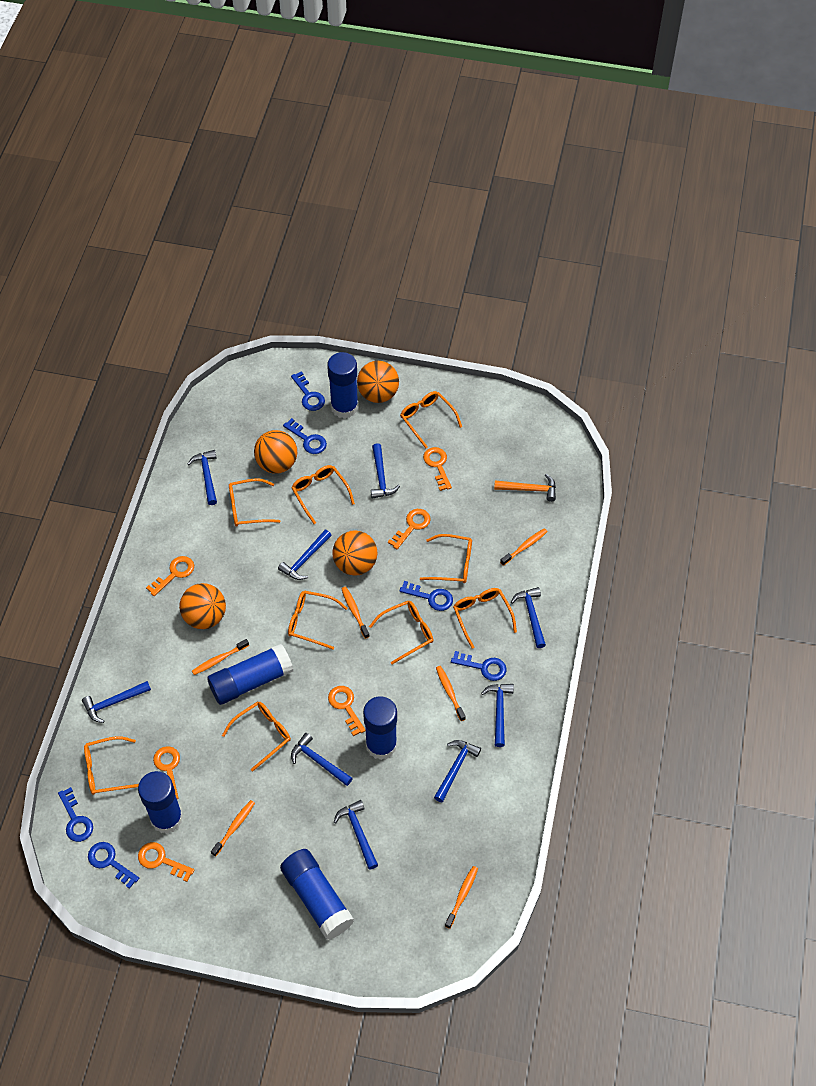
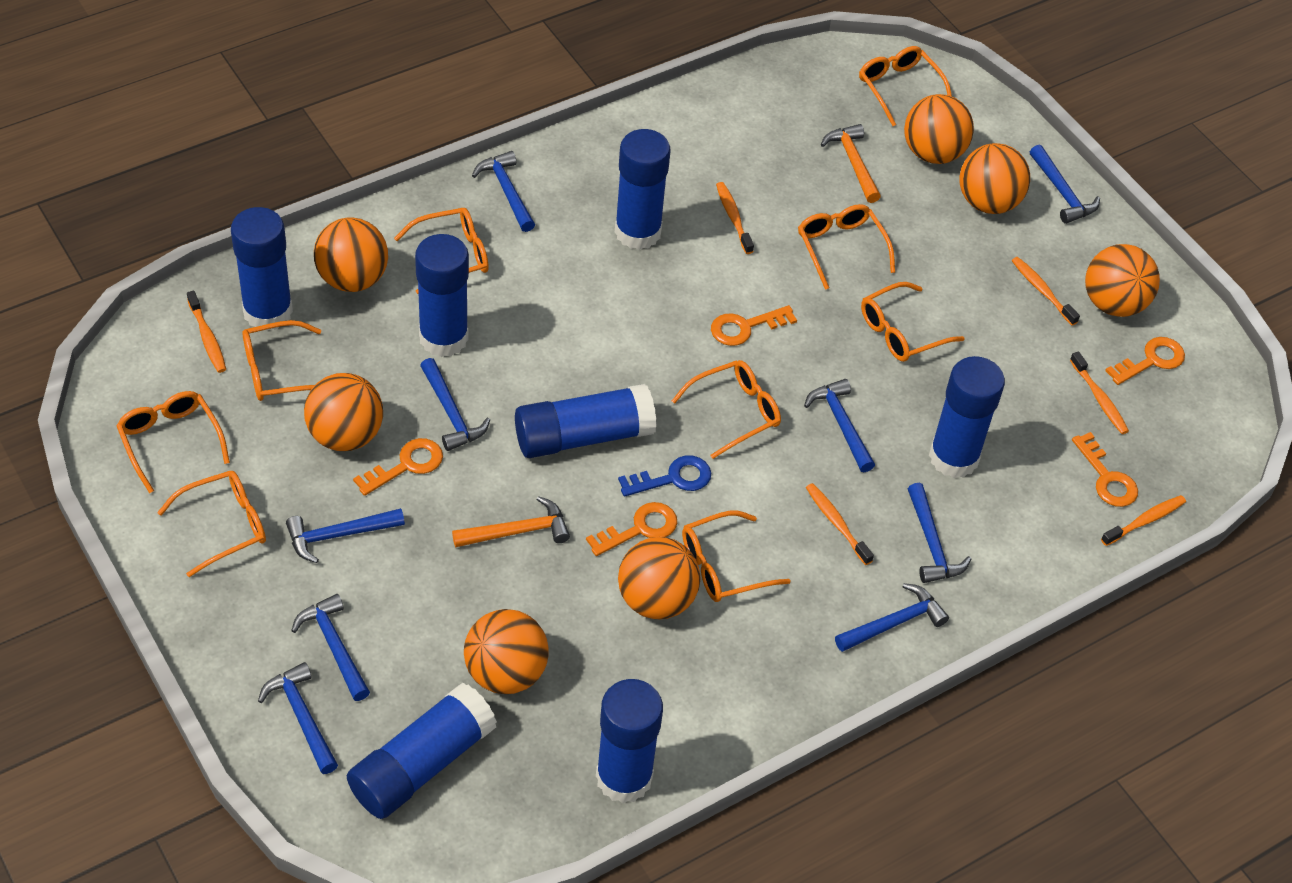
blue glue stick: [138,771,183,834] [207,644,293,705] [280,849,354,940] [327,352,359,419] [363,696,397,760] = 5 -> [231,207,293,331] [347,683,497,819] [415,234,469,357] [515,384,657,458] [596,679,663,803] [615,129,671,250] [929,356,1005,478] = 7
blue key: [58,787,93,842] [88,842,139,889] [283,418,327,454] [291,371,325,411] [399,581,453,611] [451,651,506,681] = 6 -> [618,455,711,497] = 1
orange ball: [179,583,226,629] [254,430,297,474] [332,530,377,576] [357,361,399,403] = 4 -> [304,373,383,451] [314,217,388,292] [464,609,548,694] [618,537,700,619] [904,94,974,164] [959,143,1030,214] [1085,244,1160,317] = 7
orange hammer: [494,474,556,502] = 1 -> [452,496,570,547] [821,124,881,203] = 2
orange key: [138,842,195,882] [146,556,194,596] [153,746,180,799] [328,686,366,736] [388,509,431,549] [423,447,452,491] = 6 -> [353,438,443,496] [586,502,677,556] [711,305,797,346] [1072,432,1138,507] [1105,337,1185,385] = 5

